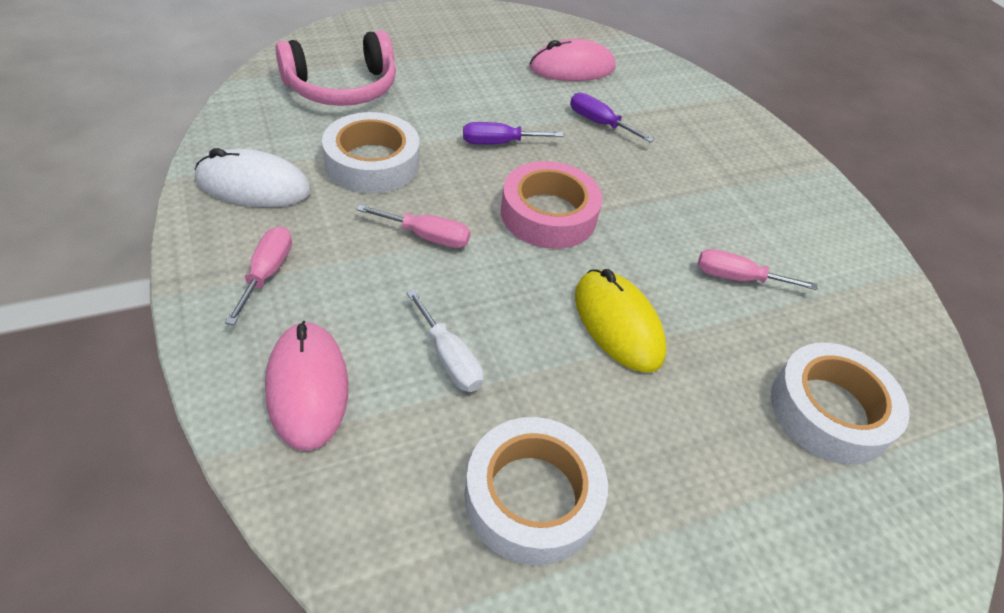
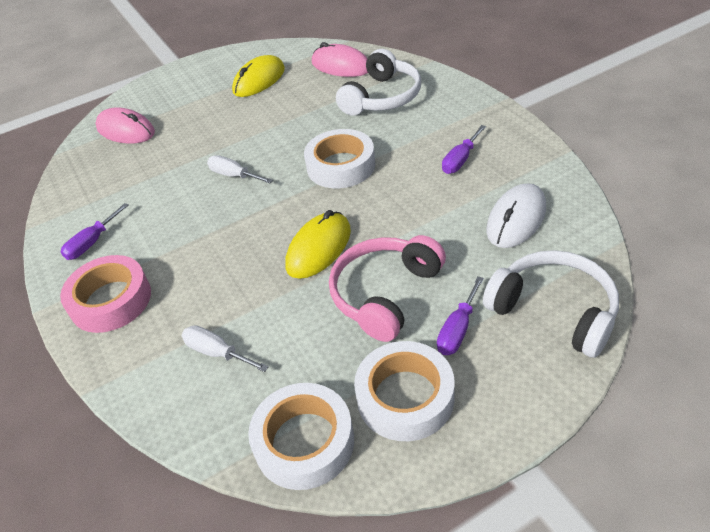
pink screwdriver: [225,226,292,325] [356,205,470,248] [698,249,818,290] = 3 -> none = 0
purple screwdriver: [463,122,563,144] [570,92,654,143] = 2 -> [61,203,129,260] [437,277,484,355] [442,125,486,174] = 3
white headphones: none = 0 -> [336,49,421,116] [483,250,619,358] = 2
white screwdriver: [407,290,484,392] = 1 -> [182,325,269,372] [207,155,273,183] = 2
yellow mouse: [575,269,666,373] = 1 -> [232,55,285,97] [285,210,351,279] = 2

